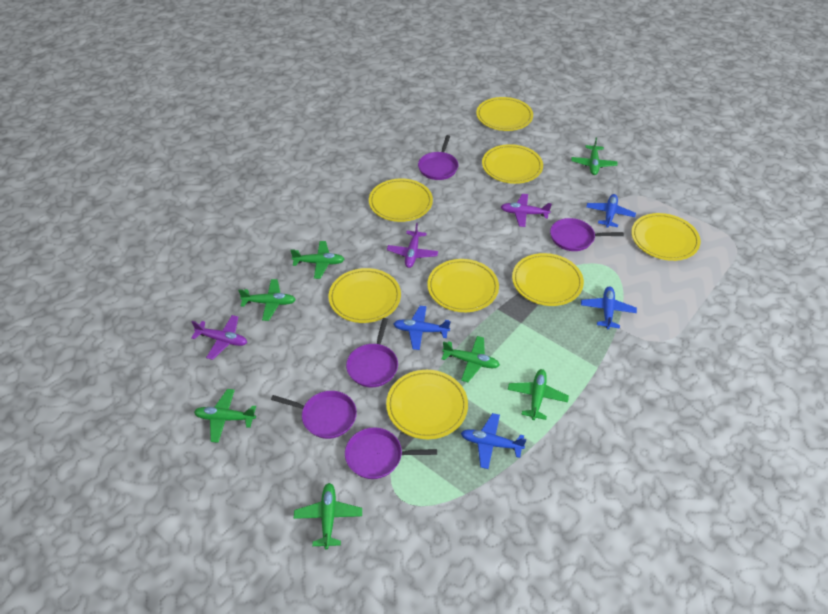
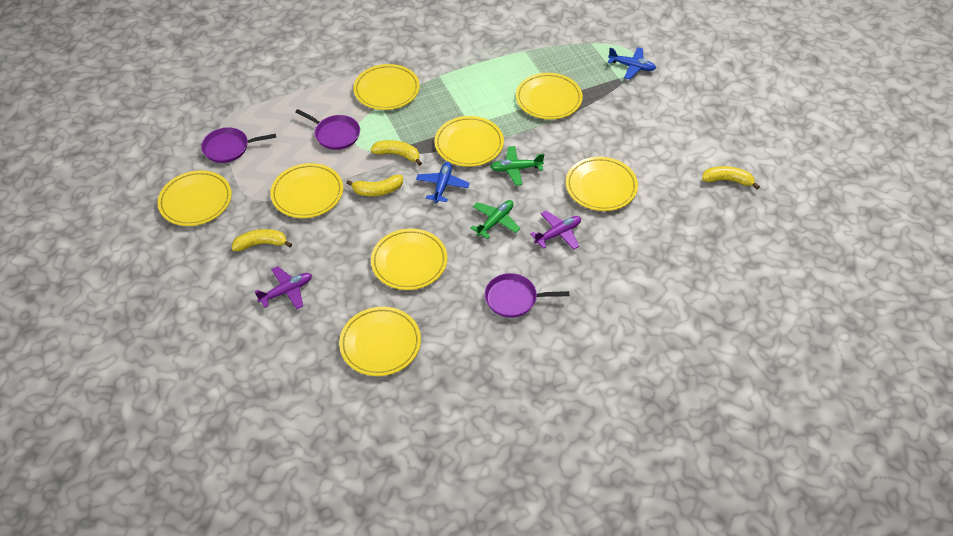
blue plane: [394,306,451,350] [461,413,526,469] [581,286,637,329] [586,194,636,228] = 4 -> [416,162,470,203] [608,47,656,79] = 2
green plane: [194,389,256,443] [238,279,296,321] [290,241,344,279] [294,483,362,549] [442,336,500,382] [508,369,569,420] [571,137,618,175] = 7 -> [470,200,520,239] [490,146,544,186] = 2
purple pan: [271,391,357,439] [345,428,437,479] [346,318,398,387] [418,135,459,180] [550,218,624,251] = 5 -> [201,127,276,163] [295,109,360,150] [485,273,569,318] = 3
purple plane: [191,315,247,360] [387,223,438,268] [501,194,552,227] = 3 -> [255,266,312,310] [530,211,581,250] = 2
yellow banana: none = 0 -> [232,229,292,251] [346,175,403,196] [370,140,422,166] [702,166,760,189] = 4

